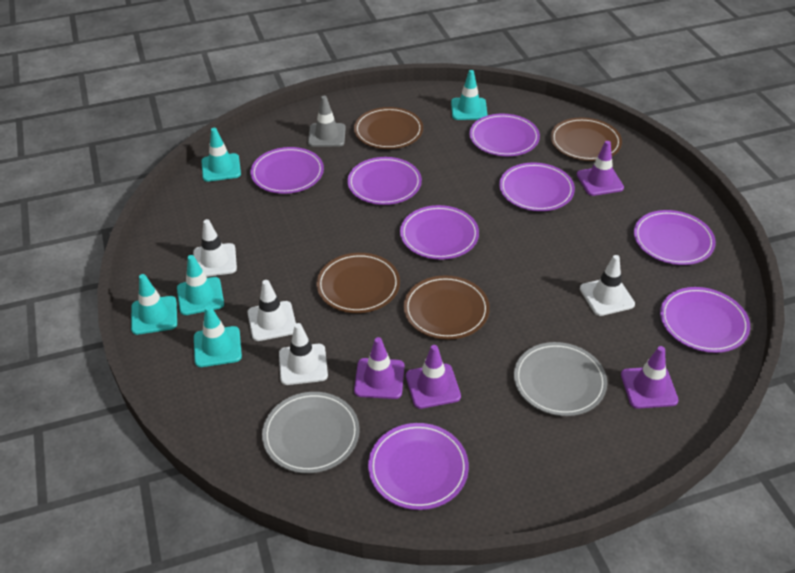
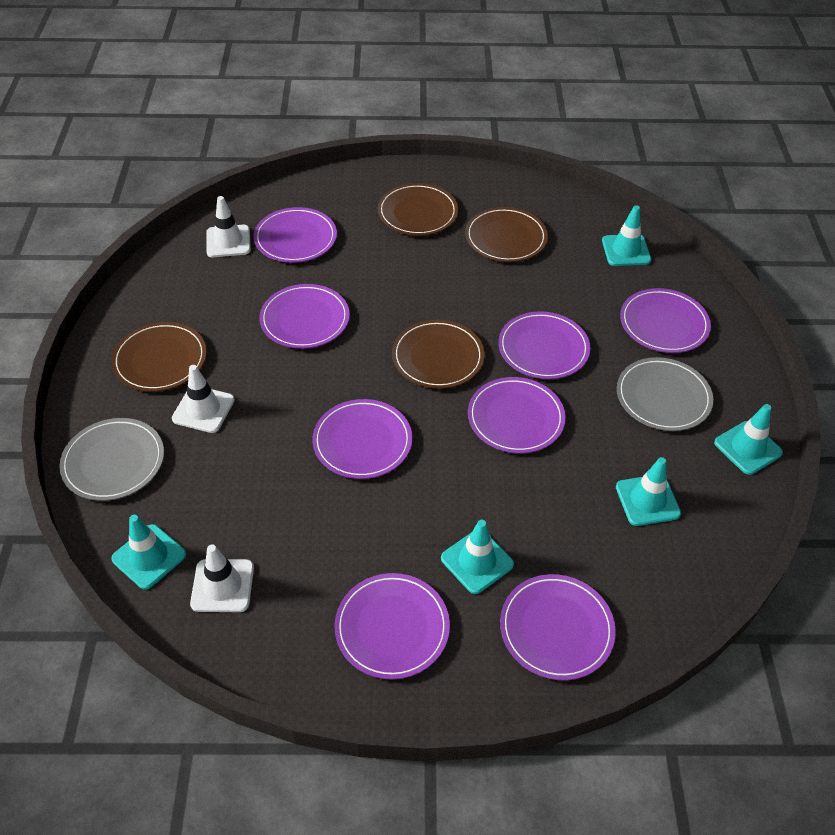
grey traffic cone: [308,96,346,147] = 1 -> none = 0
purple traffic cone: [354,337,404,399] [406,345,461,409] [577,141,624,196] [621,346,679,409] = 4 -> none = 0
white traffic cone: [193,219,237,277] [248,280,296,341] [279,323,328,385] [580,255,635,316] = 4 -> [172,365,235,433] [190,544,254,612] [206,196,251,257] = 3

